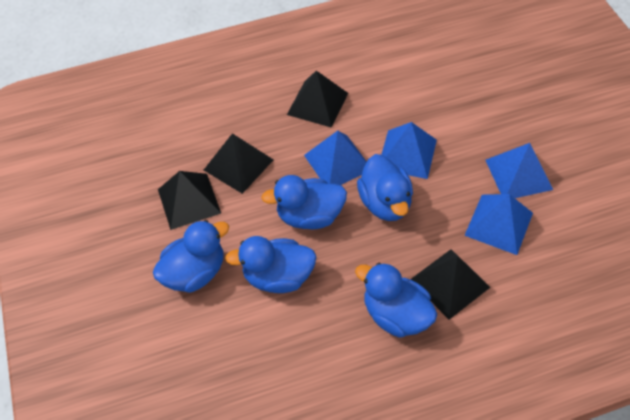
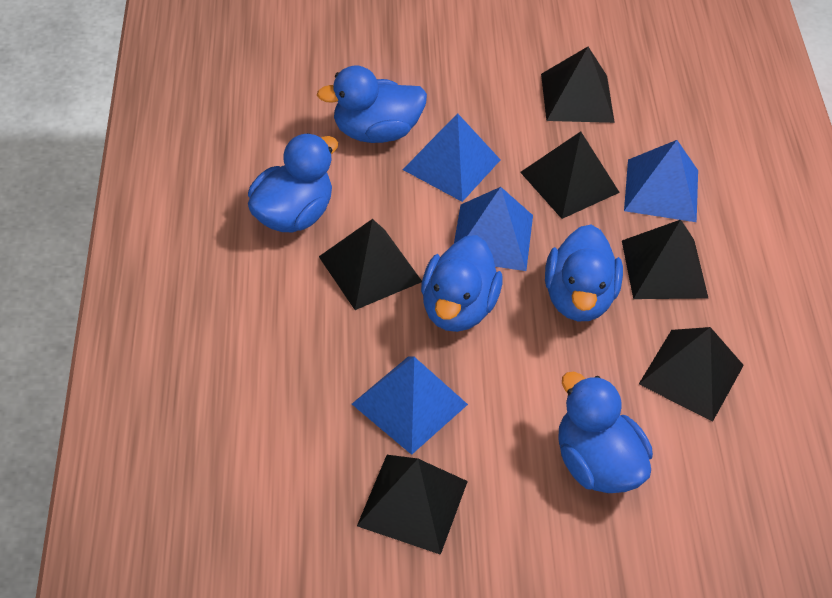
black pyramid: [158,171,221,230] [204,133,274,194] [287,71,348,128] [410,249,490,320] = 4 -> [319,219,422,310] [357,455,468,555] [520,132,620,219] [541,47,615,123] [622,220,709,299] [639,327,744,422] = 6

